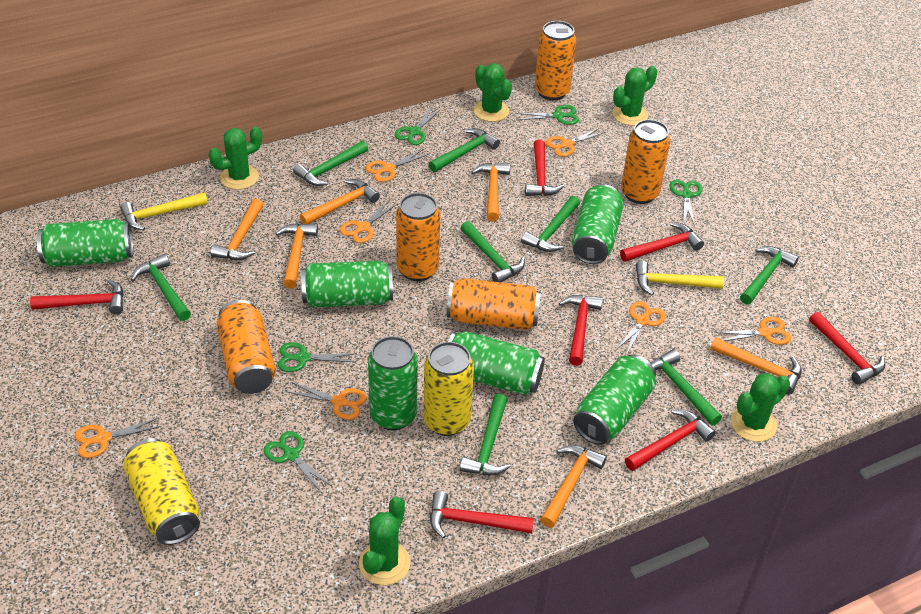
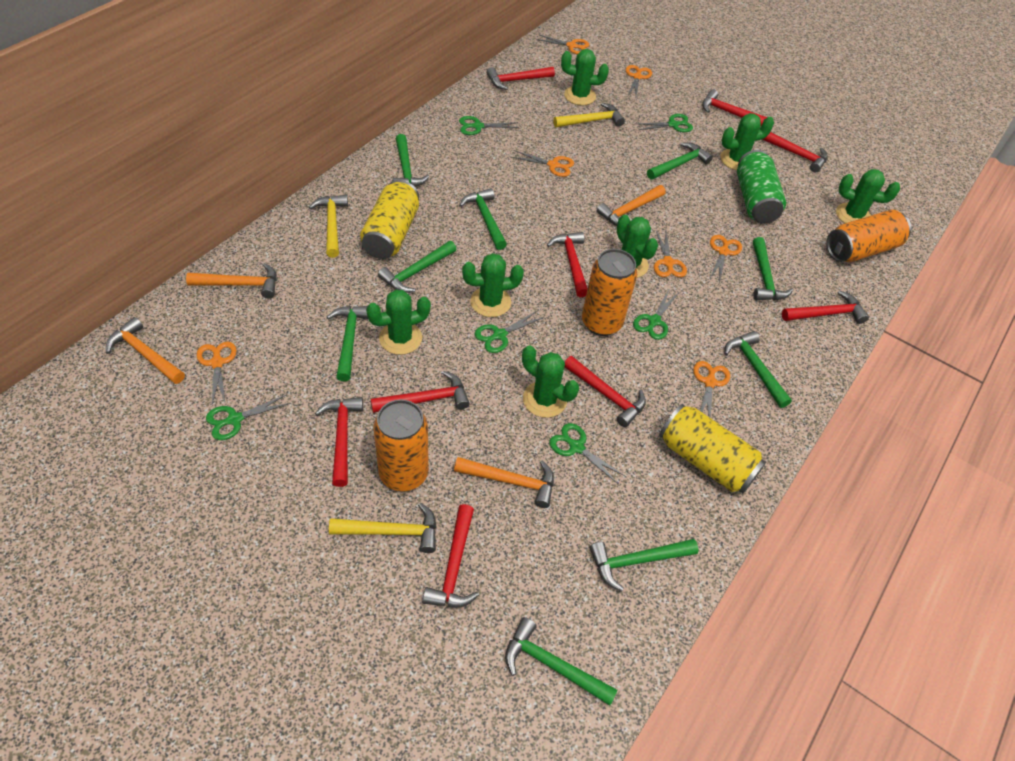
green cactus: [209,127,262,190] [359,497,410,585] [474,63,512,122] [613,66,657,126] [731,373,790,442] = 5 -> [366,290,431,355] [462,253,524,317] [522,345,579,418] [561,49,609,105] [617,215,658,278] [720,113,774,170] [836,169,900,223] = 7
green can: [37,219,133,267] [301,261,393,308] [368,336,418,431] [448,331,545,395] [572,184,624,264] [573,355,656,445] = 6 -> [737,150,786,223] = 1
green hammer: [131,254,191,321] [293,141,368,186] [429,128,500,172] [460,221,525,282] [460,394,511,475] [521,196,580,252] [651,349,722,426] [740,246,799,305] = 8 -> [327,306,368,381] [378,241,457,293] [393,134,430,187] [459,188,507,250] [505,617,618,705] [590,539,699,591] [647,143,713,180] [724,331,792,408] [753,237,793,300] = 9
green scissors: [264,431,333,493] [278,342,357,372] [395,108,441,145] [515,105,579,125] [669,180,703,226] = 5 -> [206,394,291,440] [459,116,519,135] [475,311,544,353] [549,423,625,484] [633,289,678,340] [635,114,693,132] = 6
orange can: [217,300,276,394] [396,193,440,281] [447,278,541,330] [535,21,576,100] [621,120,670,204] = 5 -> [373,399,429,491] [582,249,637,336] [826,210,911,262] = 3
orange hammer: [210,199,264,260] [276,223,318,288] [300,179,380,224] [472,163,510,221] [540,445,607,528] [710,338,802,395] = 6 -> [106,317,185,384] [186,263,277,298] [454,457,554,508] [597,185,666,226] = 4
red hammer: [30,279,124,315] [430,491,534,539] [525,140,564,196] [559,295,603,366] [620,222,704,262] [625,409,716,471] [809,312,885,385] = 7 -> [315,397,363,487] [371,371,470,413] [422,504,479,607] [487,67,555,90] [547,232,588,297] [565,356,646,427] [702,89,767,126] [762,132,828,173] [782,291,869,324] = 9
yellow hammer: [120,193,208,230] [636,261,724,295] = 2 -> [309,195,348,258] [329,503,437,553] [553,103,625,127] = 3

